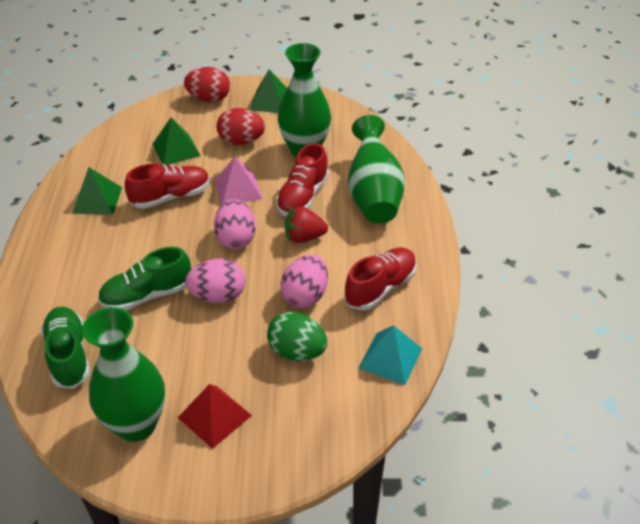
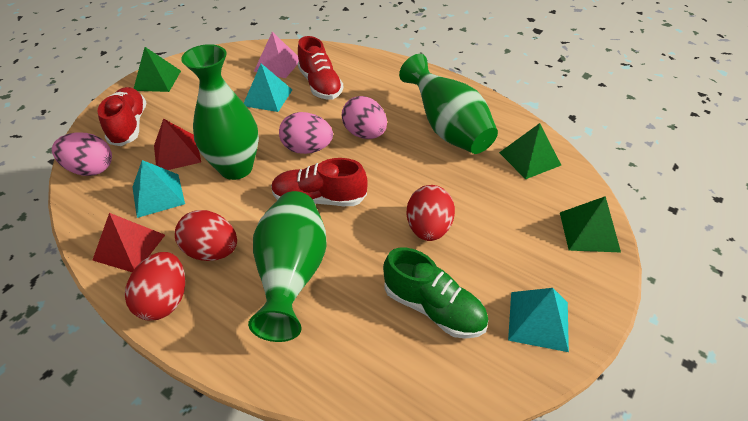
green egg: [267,312,327,361] = 1 -> none = 0
green shoe: [41,307,90,389] [98,247,191,310] = 2 -> [383,248,488,339] = 1
red egg: [184,67,230,102] [216,108,265,145] = 2 -> [125,252,185,321] [175,210,237,261] [407,185,455,241] = 3
red pyramid: [178,384,252,449] = 1 -> [93,213,165,272] [154,119,201,170] = 2
red strawberry: [285,206,328,243] = 1 -> none = 0
turquoise pyramid: [358,325,422,385] = 1 -> [133,160,185,218] [244,63,292,112] [508,288,569,352] = 3

